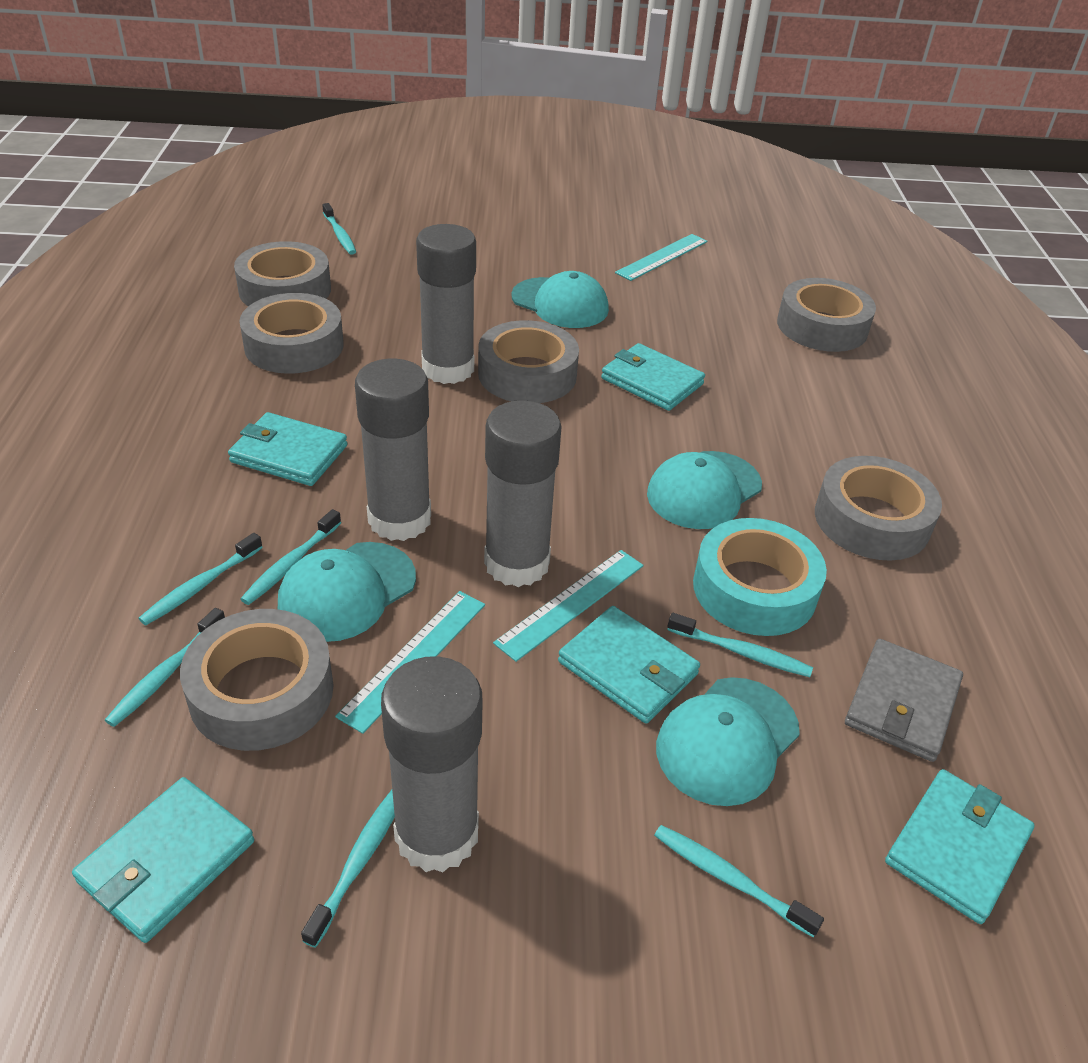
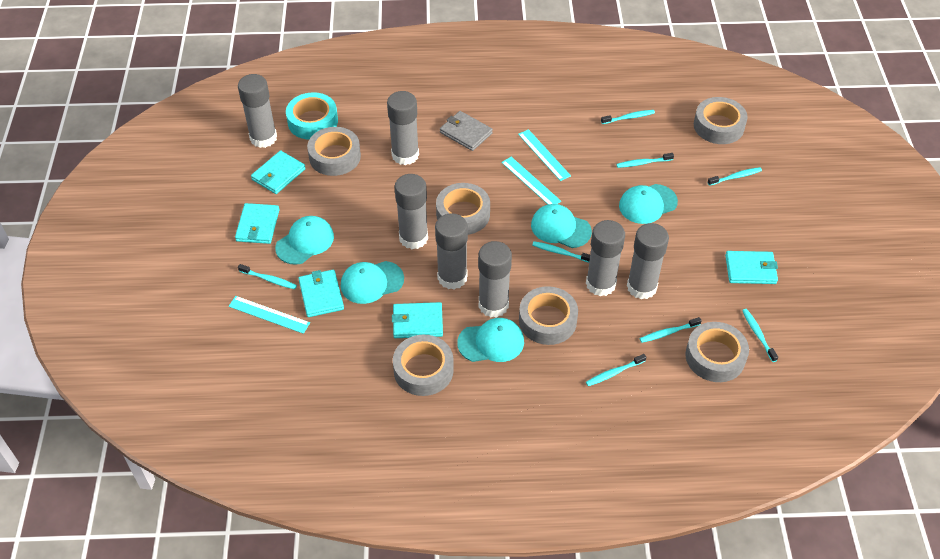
grey glue stick: [355,359,431,541] [381,656,483,873] [416,224,476,384] [484,400,562,587] = 4 -> [238,74,277,148] [387,91,419,165] [395,174,428,249] [435,213,468,290] [478,241,512,318] [586,220,625,296] [627,223,669,299] = 7
turquoise cap: [278,542,416,642] [511,271,609,328] [647,451,762,529] [656,677,800,806] = 4 -> [275,216,334,265] [341,261,404,304] [457,318,524,362] [531,204,592,248] [619,184,678,224] = 5
turquoise toothbrush: [105,608,225,727] [138,533,263,625] [240,509,341,605] [301,790,395,948] [322,203,356,255] [654,825,824,938] [667,613,813,677] = 7 -> [238,264,297,289] [532,241,590,263] [586,354,647,386] [601,110,655,124] [616,153,674,168] [640,317,702,343] [707,167,762,186] [742,309,778,362] = 8

